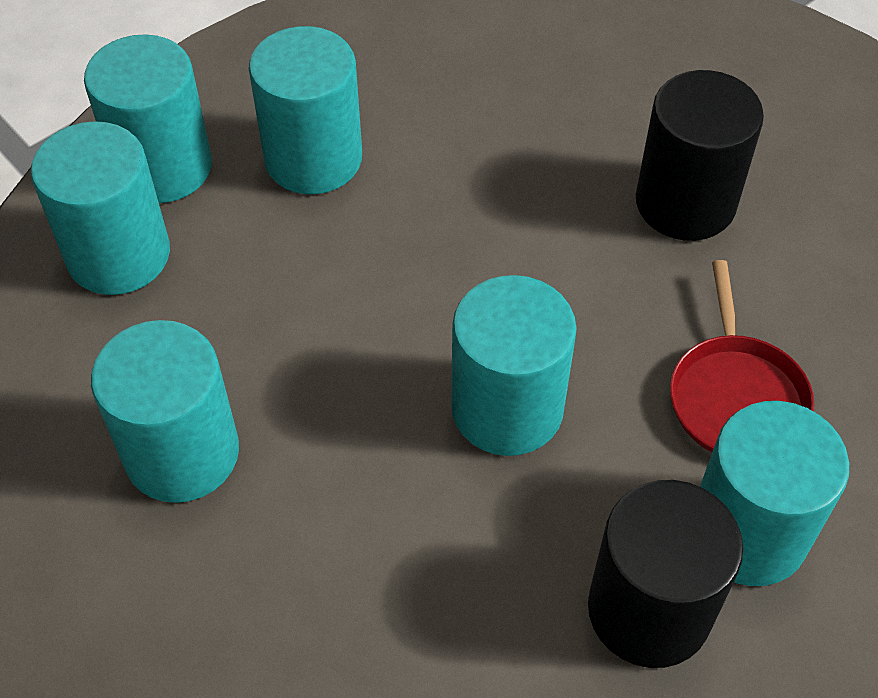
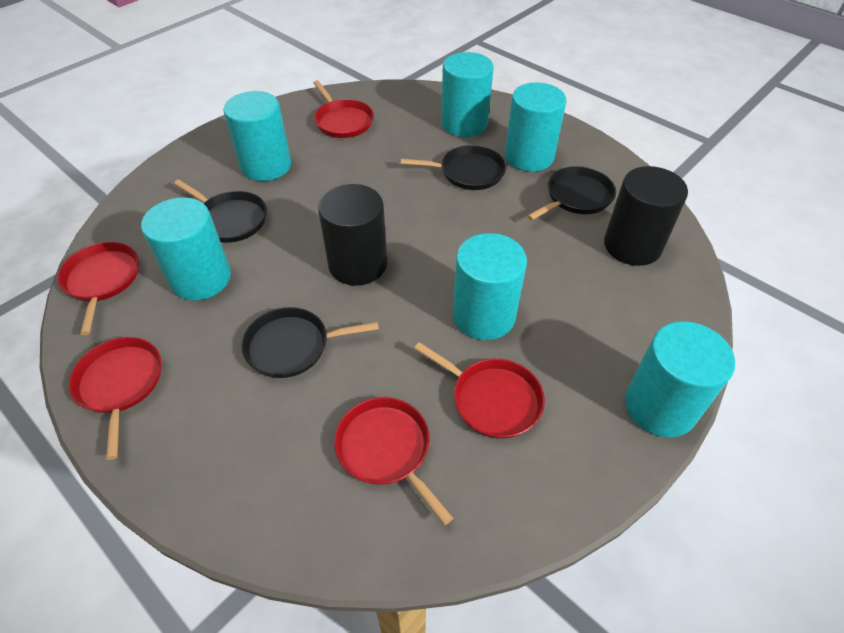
black pan: none = 0 -> [174,179,267,243] [242,307,379,378] [401,145,506,190] [527,166,616,220] = 4
red pan: [670,260,815,452] = 1 -> [58,242,139,335] [69,337,161,460] [313,80,374,138] [334,397,453,525] [414,342,545,439] = 5

